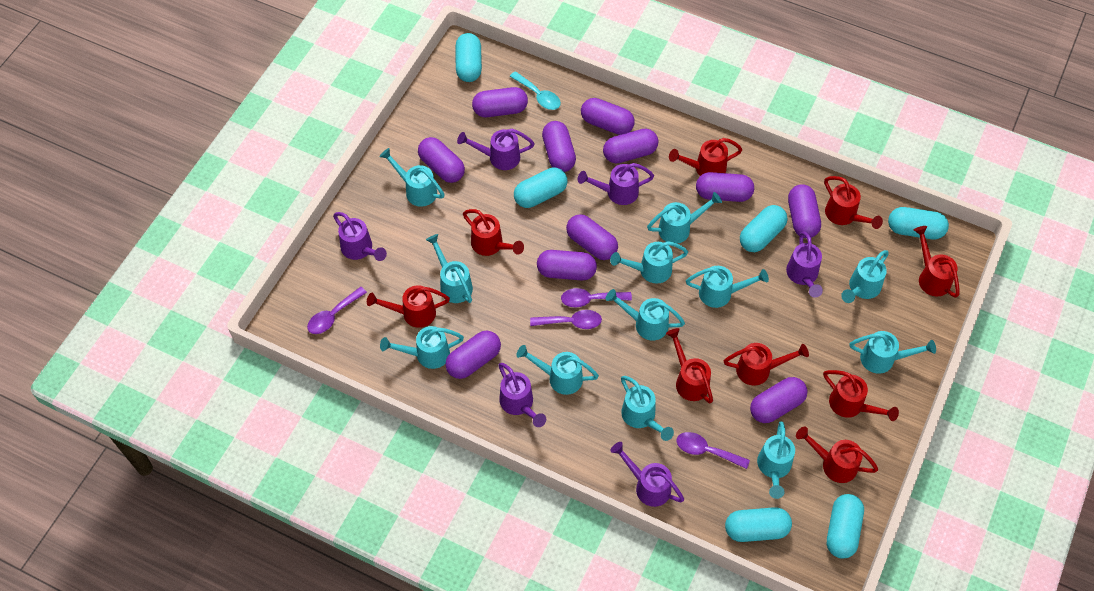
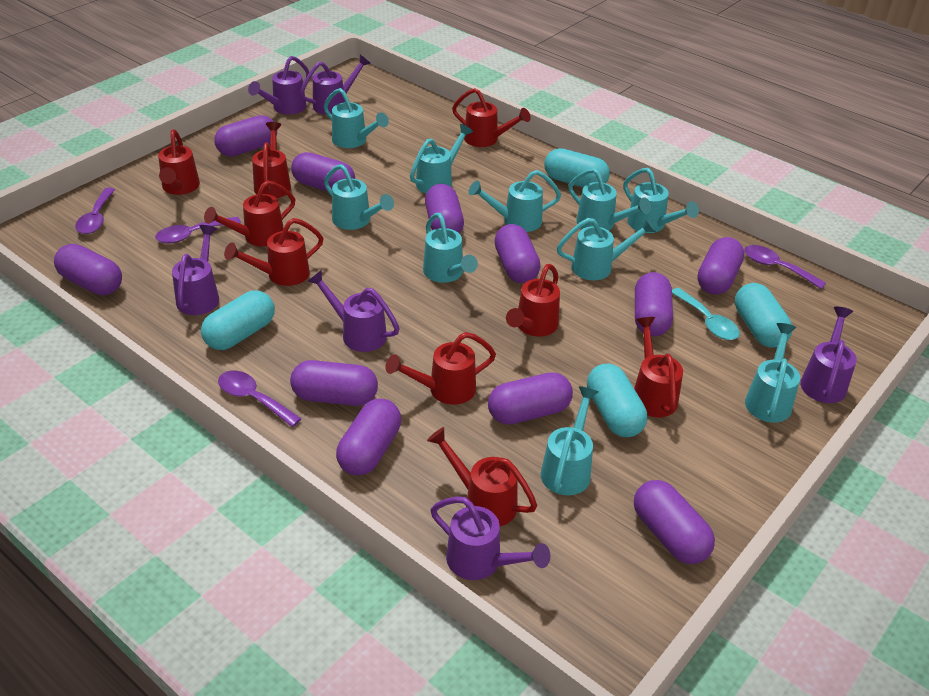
turquoise capsule: [455,33,482,82] [514,168,568,208] [725,507,792,542] [740,205,788,252] [827,494,864,559] [888,207,949,239] = 6 -> [201,291,275,350] [544,148,610,187] [587,364,647,437] [735,283,792,348] = 4
turquoise watering can: [379,148,445,207] [380,326,464,369] [426,234,473,303] [516,345,599,395] [606,289,685,340] [610,241,688,284] [621,376,674,441] [647,192,722,244] [686,266,769,308] [757,421,795,499] [841,250,889,303] [849,331,936,374] = 12 -> [324,88,389,148] [324,164,394,230] [410,124,473,194] [423,213,478,283] [468,170,561,232] [541,386,599,495] [557,218,656,280] [568,168,651,231] [623,168,699,233] [745,323,800,423] = 10

